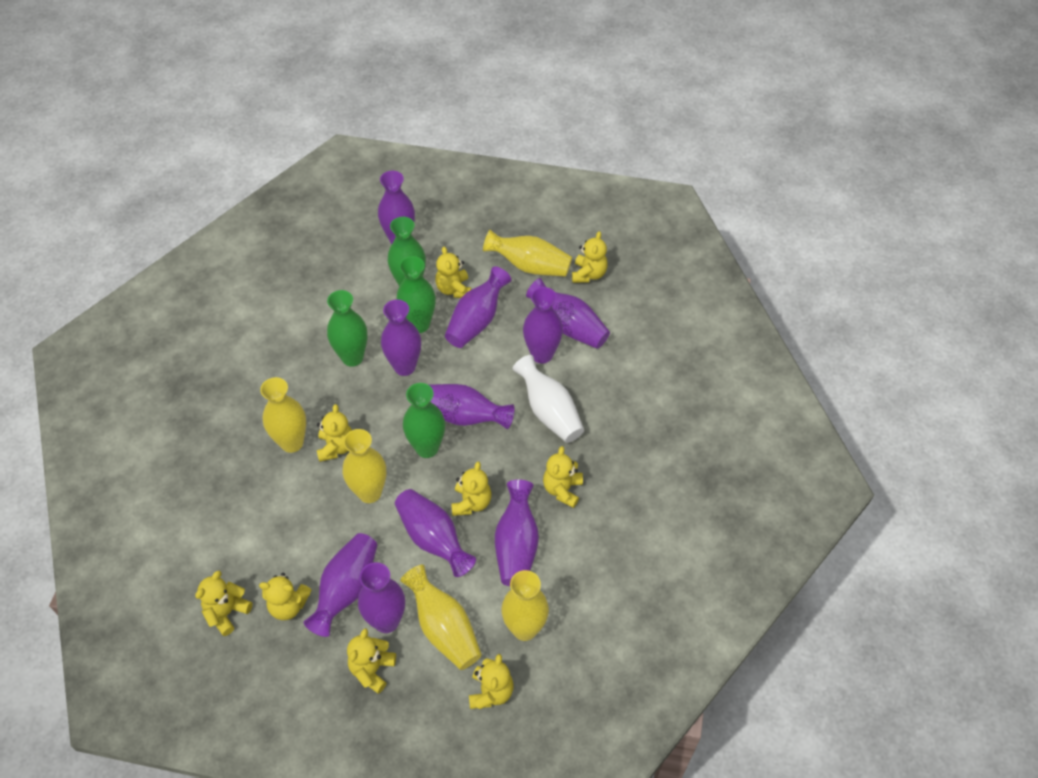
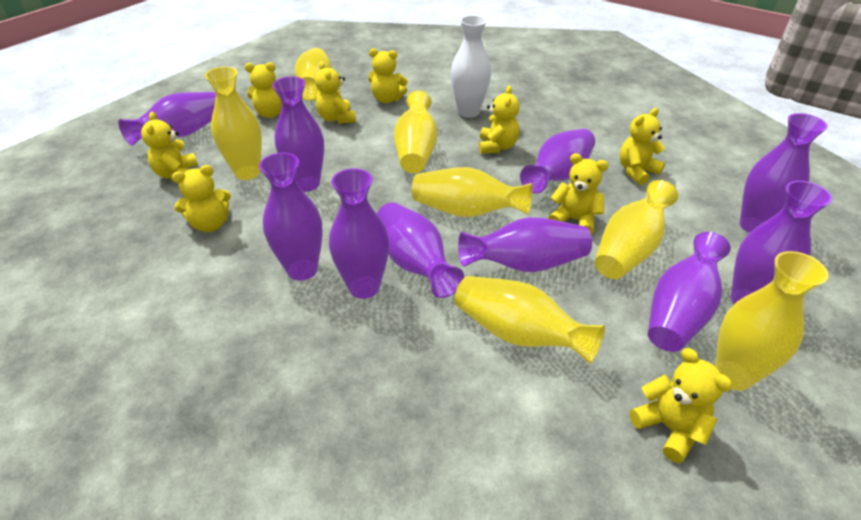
green vase: [327,290,367,367] [388,217,426,286] [396,256,436,333] [403,383,445,458] = 4 -> none = 0
yellow vase: [260,377,306,453] [343,429,386,503] [400,564,482,670] [483,230,572,277] [501,570,549,641] = 5 -> [205,67,262,180] [295,48,332,101] [394,90,437,173] [412,167,533,217] [455,276,605,364] [595,180,678,279] [715,251,829,391] = 7

